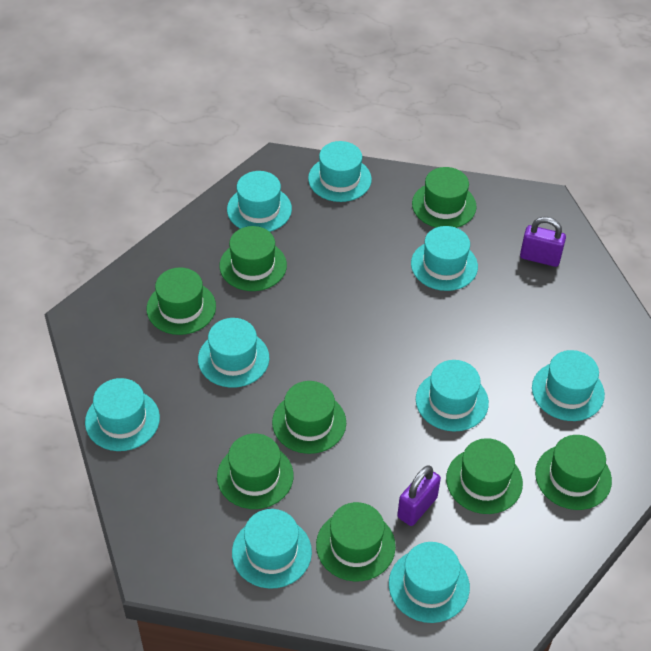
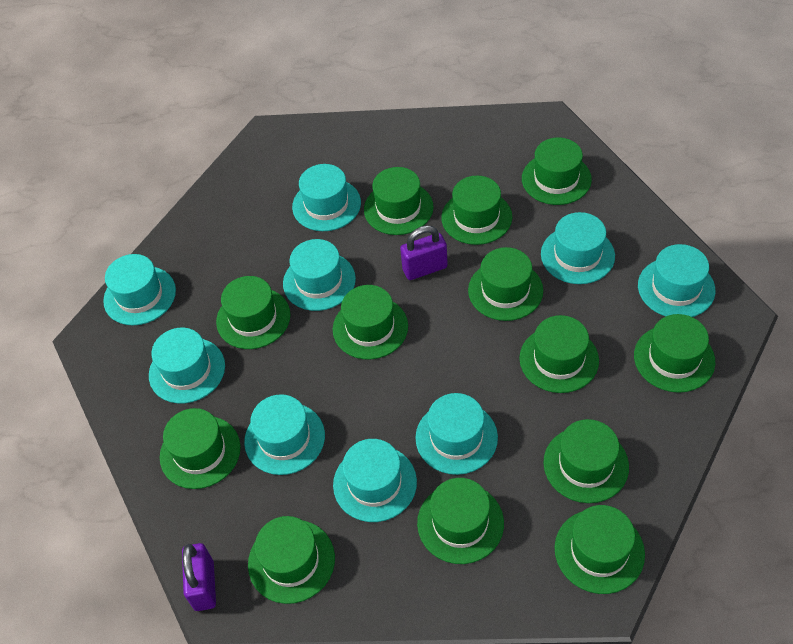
green hat: [147,267,216,335] [217,434,294,509] [219,226,287,291] [272,381,346,454] [316,502,396,581] [412,167,477,228] [446,438,523,514] [535,435,612,510] = 8 -> [160,408,240,489] [216,276,290,349] [248,516,335,604] [333,285,408,360] [364,167,433,235] [417,478,504,564] [441,176,512,245] [468,247,543,321] [519,315,599,393] [522,137,592,205] [543,419,629,503] [555,505,645,594] [634,314,715,393] = 13

